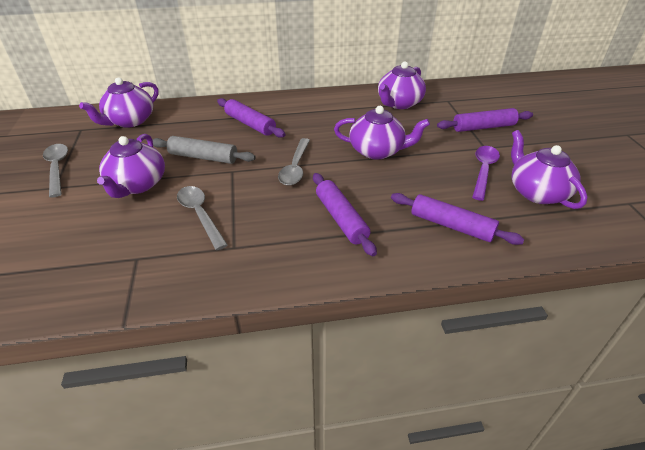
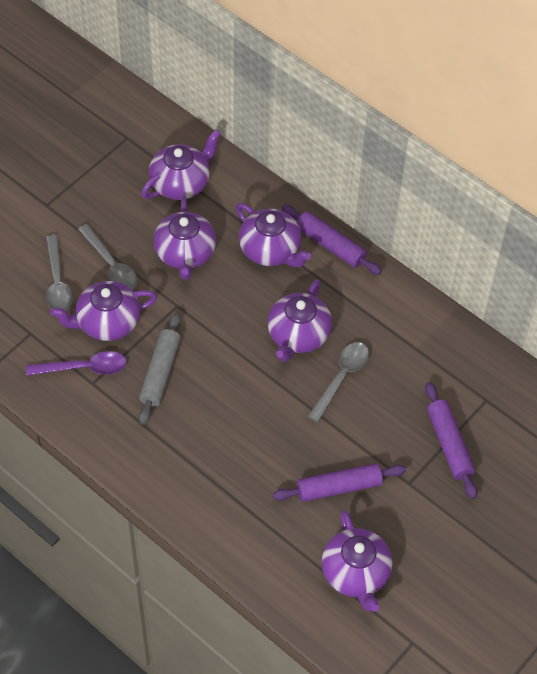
purple rolling pin: [217,98,285,138] [313,173,377,256] [391,193,524,245] [437,108,533,132] = 4 -> [273,463,406,502] [282,205,382,275] [425,382,477,499] = 3
purple teapot: [79,77,158,128] [97,134,165,198] [334,106,430,160] [378,62,426,109] [511,130,588,209] = 5 -> [50,281,157,341] [141,129,221,200] [153,196,216,280] [236,203,311,267] [267,280,332,362] [322,510,393,612] = 6

